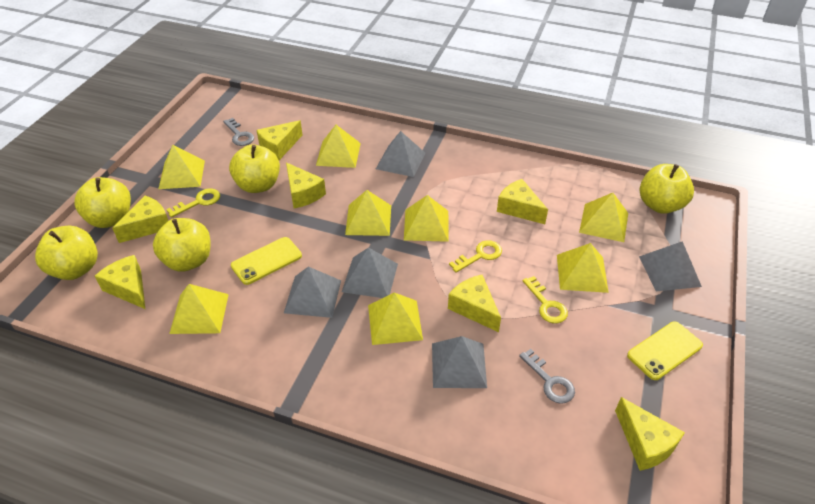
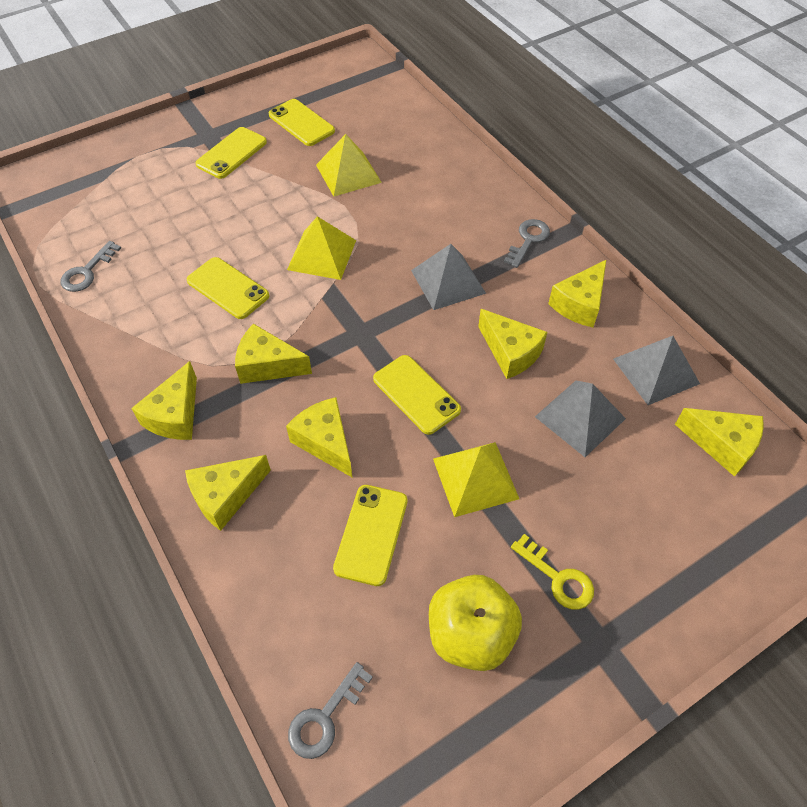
grey key: [223,118,254,146] [519,349,575,404] = 2 -> [61,241,121,292] [288,662,373,759] [504,219,550,268] = 3
grey pyramid: [284,267,341,318] [342,247,398,298] [376,131,425,177] [432,336,487,388] [639,241,702,291] = 5 -> [411,244,486,310] [535,381,626,457] [613,336,700,405] = 3
yellow apple: [35,226,98,280] [74,177,131,228] [153,218,210,272] [229,145,280,193] [640,164,694,214] = 5 -> [429,575,522,671] = 1
yellow key: [166,188,220,218] [449,240,502,273] [523,276,568,323] = 3 -> [511,534,594,610] = 1
yellow phone: [231,237,302,285] [627,321,703,380] = 2 -> [187,257,269,319] [195,127,267,179] [269,99,335,146] [333,485,408,586] [373,355,461,435] = 5
yellow pyramid: [158,145,205,189] [169,284,229,334] [316,125,361,168] [345,190,391,236] [368,293,423,345] [404,195,449,242] [557,243,609,293] [579,193,628,242] = 8 -> [287,216,356,280] [316,134,382,196] [433,442,519,517] = 3

